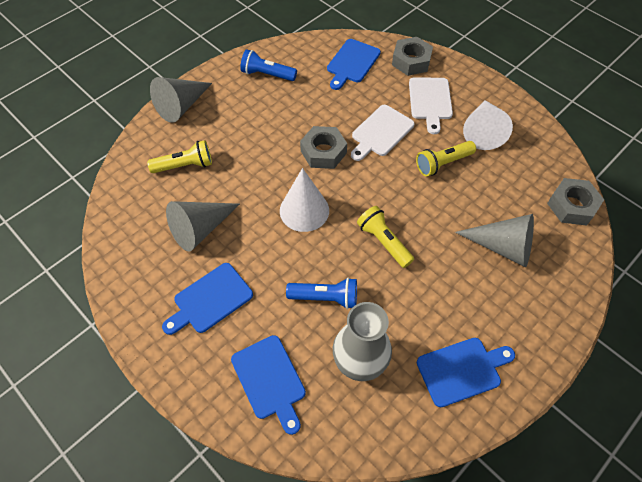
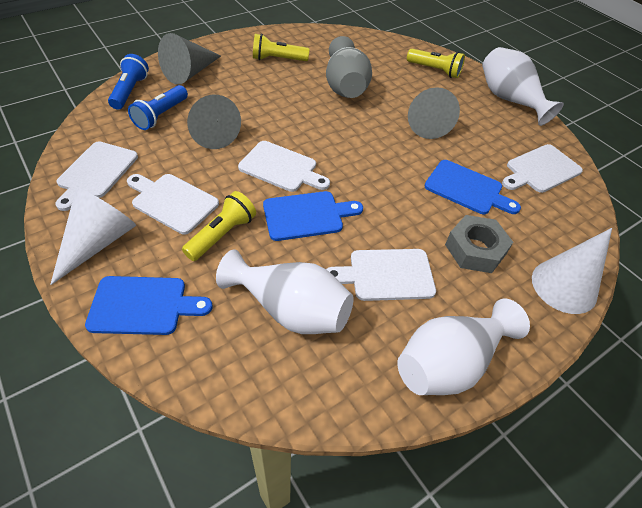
blue cutting board: [162,263,253,335] [231,335,306,435] [327,39,381,90] [417,338,515,408] = 4 -> [85,276,212,335] [263,191,363,241] [425,160,521,214] = 3
grey nut: [300,126,347,169] [392,37,433,76] [547,178,604,225] = 3 -> [445,215,513,273] = 1
white cutting board: [351,105,414,161] [409,77,453,134] = 2 -> [55,142,138,211] [127,174,219,234] [238,141,330,192] [327,249,436,301] [502,144,583,193] = 5
white vase: none = 0 -> [216,249,354,334] [397,299,530,395] [482,47,564,126] = 3

